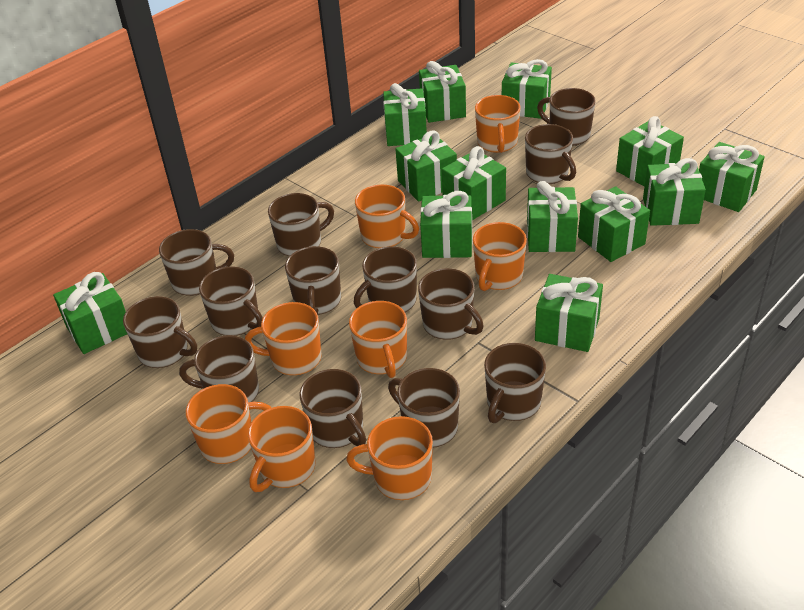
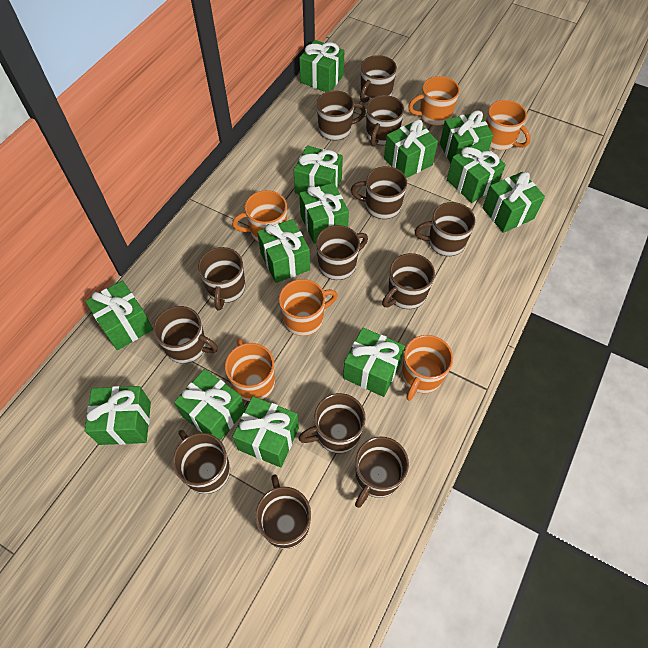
orange mug: [186,384,271,464] [245,302,322,375] [248,406,315,492] [346,416,433,500] [349,301,407,378] [355,184,419,248] [473,222,527,291] [475,95,521,153] = 8 -> [225,338,275,401] [232,190,287,242] [279,279,338,336] [402,335,453,401] [408,76,460,126] [486,100,531,150] = 6

